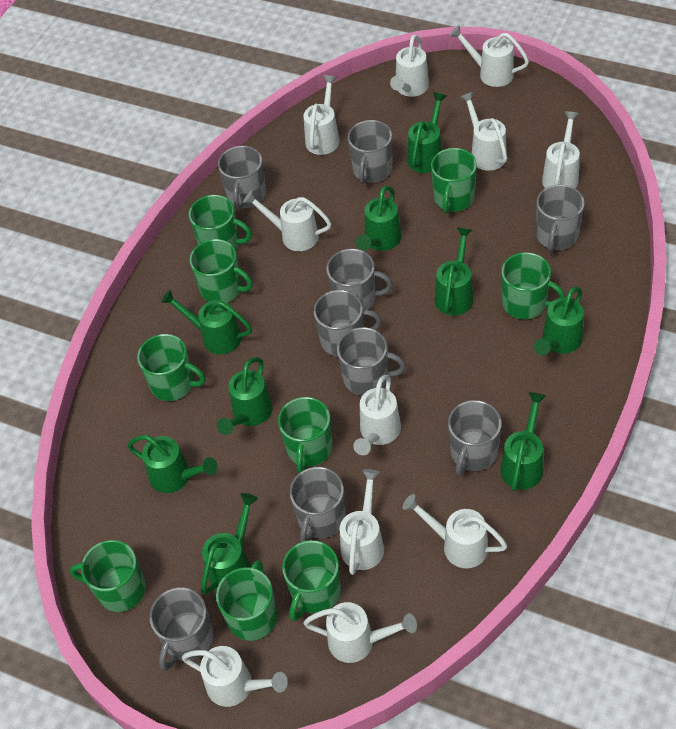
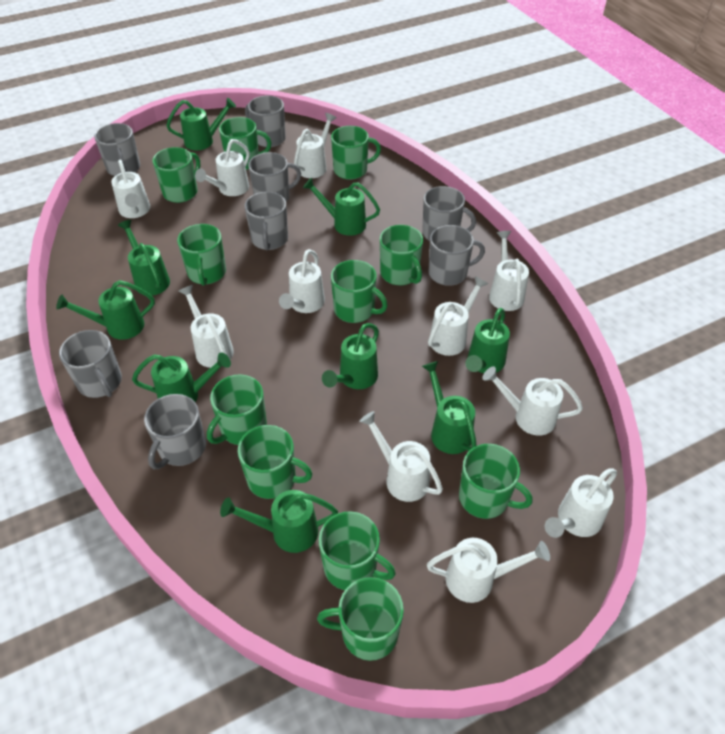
green mug: [70,540,146,612] [137,334,205,401] [189,195,252,250] [190,239,253,302] [216,560,278,641] [278,397,333,473] [282,540,341,621] [431,148,477,214] [502,252,565,319] = 9 -> [152,147,200,203] [177,224,226,286] [207,375,267,445] [219,117,271,170] [238,425,312,499] [317,577,404,661] [319,511,396,590] [331,126,381,180] [331,260,388,323] [380,225,423,285] [459,444,533,519] = 11
grey mug: [149,587,214,671] [218,146,266,210] [290,467,346,542] [314,290,381,357] [326,249,393,310] [337,327,406,395] [348,120,392,184] [448,400,501,476] [536,184,585,252] = 9 -> [59,330,122,398] [94,123,140,176] [144,394,206,469] [245,96,286,147] [245,192,288,250] [248,152,301,202] [422,186,476,241] [428,225,485,286] = 8

